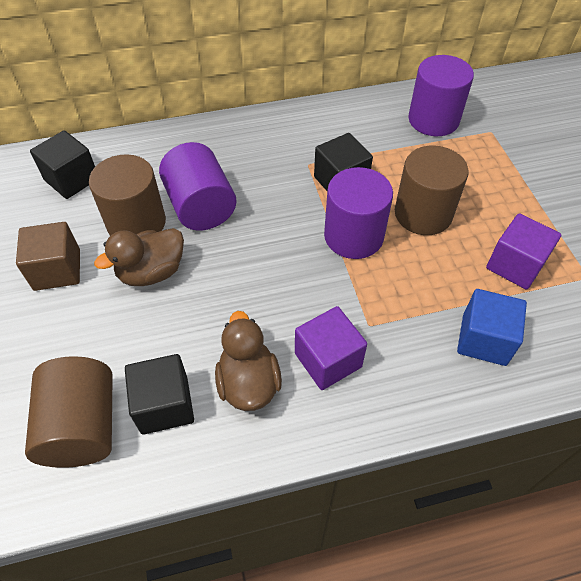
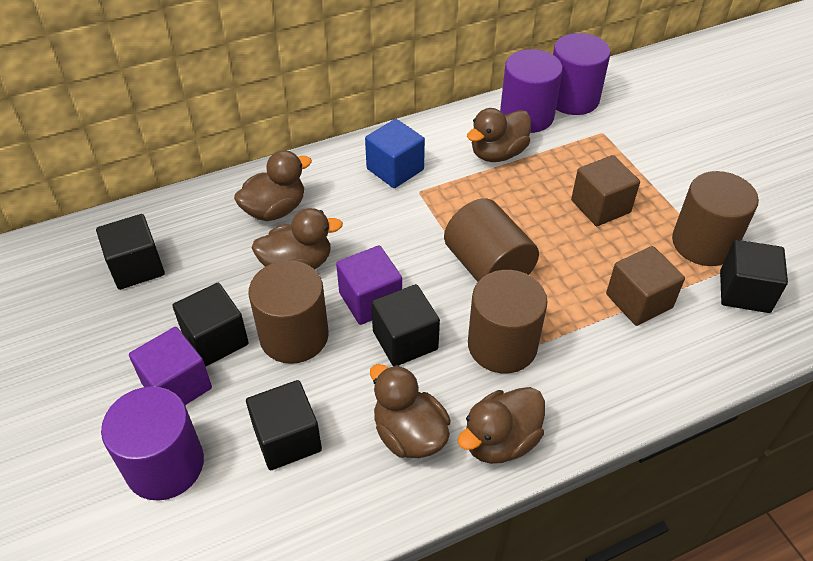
black cube: [30,130,95,199] [125,354,194,435] [314,133,373,191] = 3 -> [96,214,165,290] [173,283,249,367] [246,380,322,470] [371,284,440,367] [720,240,788,313] = 5
brown cube: [16,222,80,291] = 1 -> [571,155,640,226] [606,246,685,326] = 2
brown cylinder: [25,356,113,468] [89,154,166,236] [395,146,469,235] = 3 -> [249,260,329,364] [444,198,539,282] [468,270,547,373] [672,171,759,266] = 4
brown duck: [94,228,184,286] [215,311,282,411] = 2 -> [234,150,312,221] [252,208,343,270] [370,364,451,458] [458,387,545,464] [467,108,531,162] = 5

